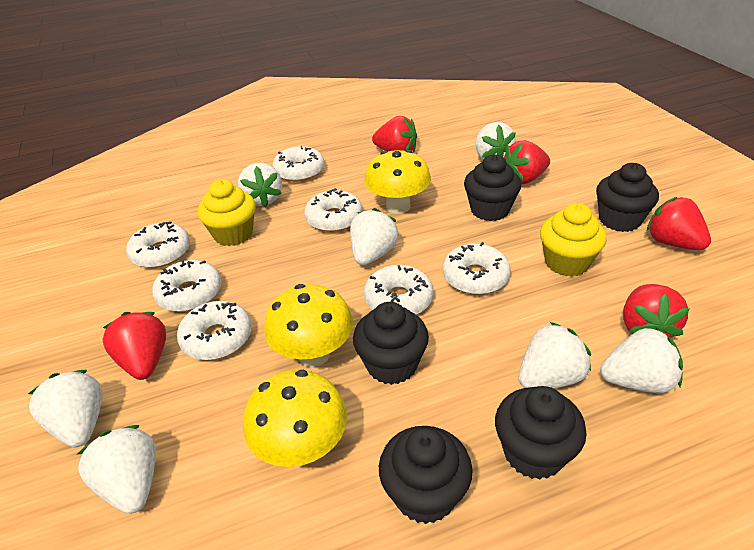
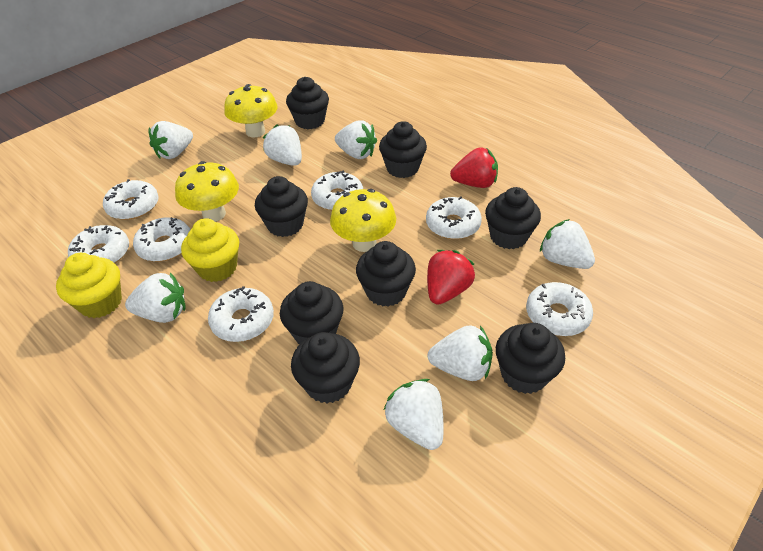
black cupcake: [353,302,429,385] [379,426,472,524] [464,155,521,221] [495,386,587,480] [596,163,659,232] = 5 -> [255,176,308,237] [280,281,343,344] [286,77,329,129] [291,332,360,403] [356,241,416,306] [379,121,427,178] [485,187,541,249] [496,323,565,394] = 8
red strawberry: [102,312,166,380] [372,116,417,152] [504,140,550,184] [623,284,690,338] [647,197,711,250] = 5 -> [427,250,475,305] [450,147,498,188] = 2

